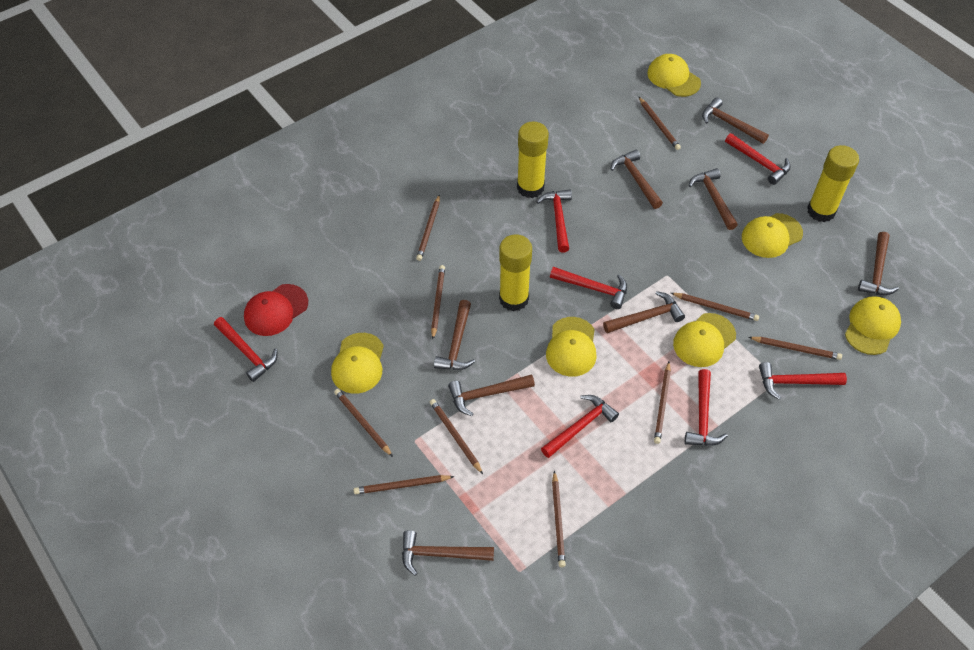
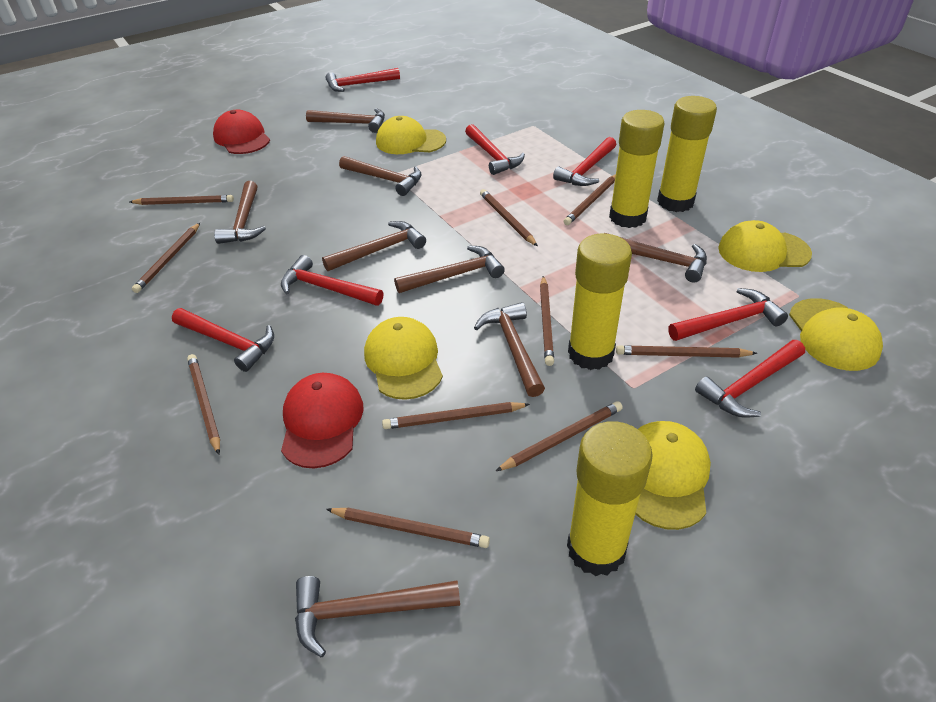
red cap: [244,284,308,336] = 1 -> [213,110,270,154] [281,373,364,468] = 2
yellow cap: [331,333,384,394] [546,317,597,377] [647,54,701,97] [673,313,736,367] [742,213,803,258] [845,296,901,355] = 6 -> [364,317,443,400] [376,116,446,154] [635,421,711,530] [718,220,812,272] [789,298,883,371] = 5
yellow glue stick: [499,234,532,311] [517,121,549,198] [807,145,859,222] = 3 -> [567,421,653,576] [568,234,632,370] [609,110,665,228] [657,96,717,212] = 4

